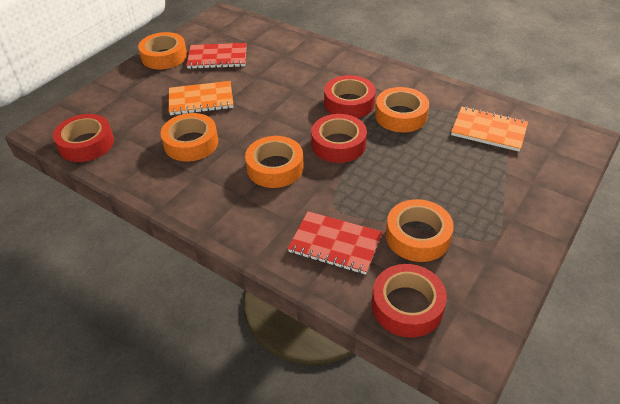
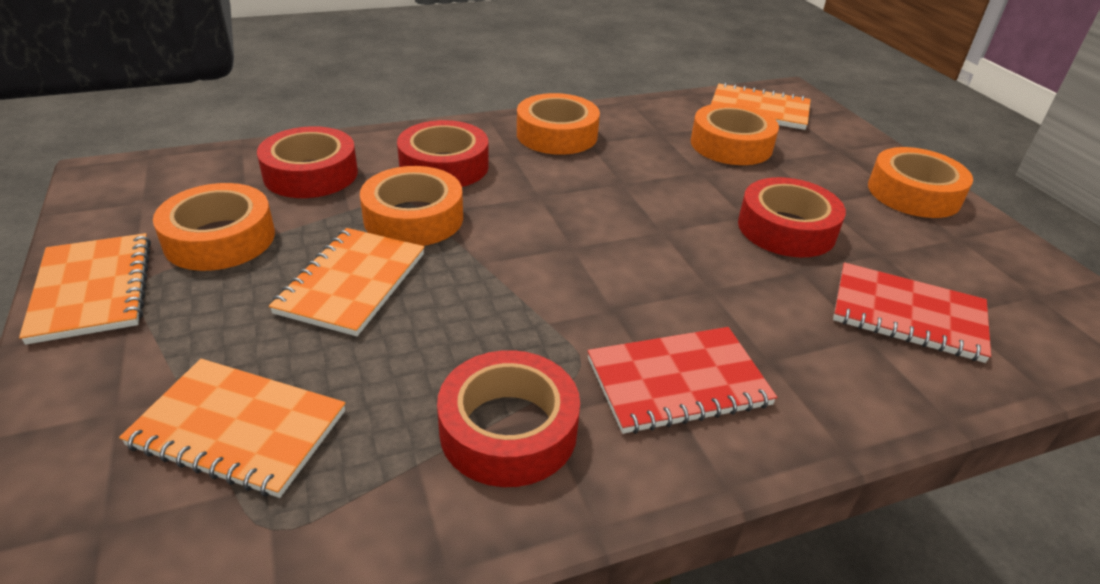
orange notebook: [169,81,234,115] [451,107,528,152] = 2 -> [19,233,151,345] [119,359,346,498] [269,228,425,336] [711,83,811,130] = 4

